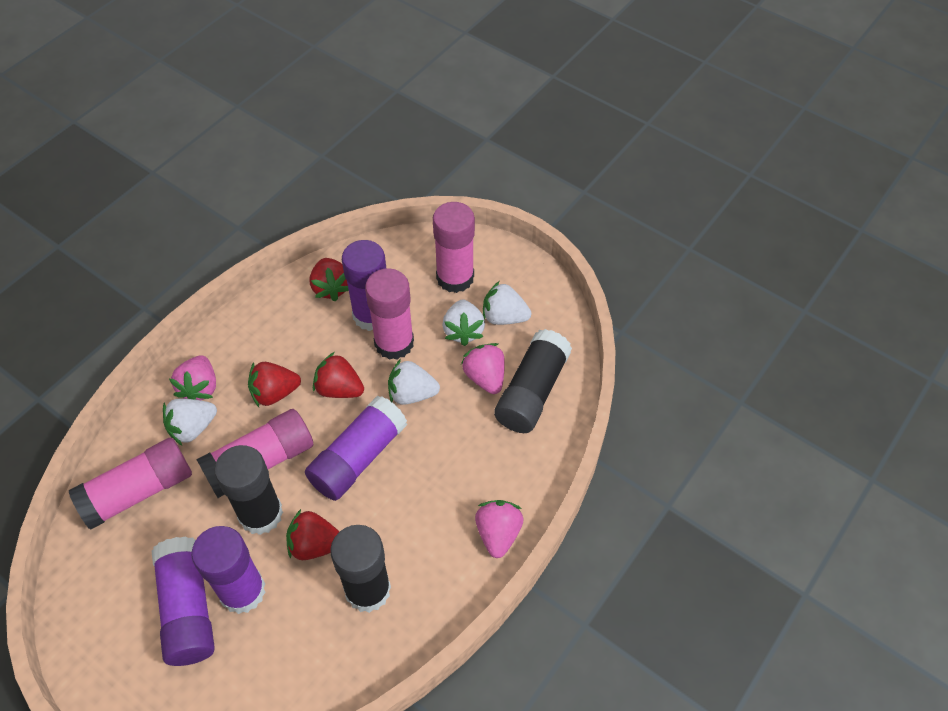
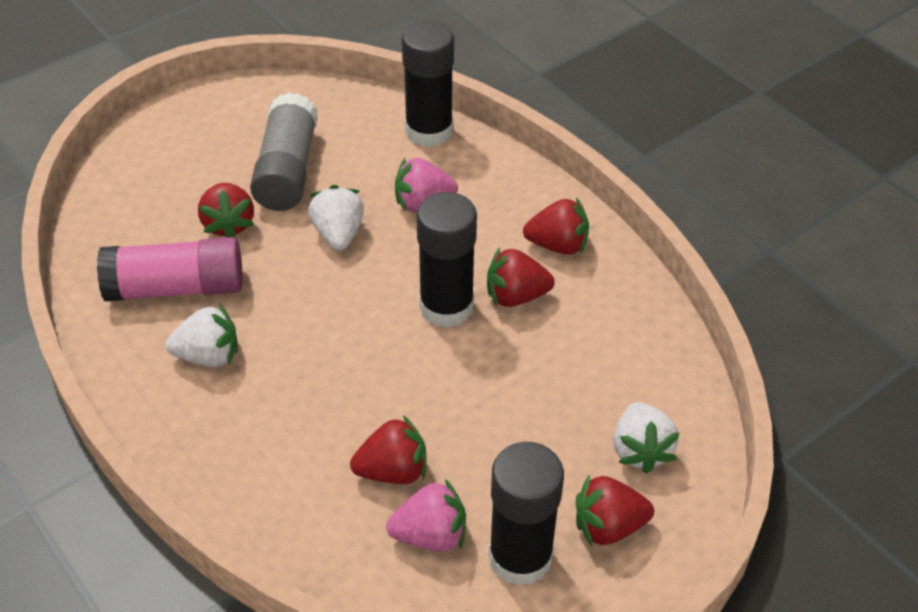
grey glue stick: none = 0 -> [250,92,318,211] = 1
pink glue stick: [69,438,192,530] [196,409,313,498] [365,268,414,360] [433,202,475,293] = 4 -> [97,237,243,302] = 1
pink strawberry: [169,355,216,400] [461,343,505,394] [475,500,523,558] = 3 -> [386,479,466,551] [395,158,458,212] = 2
purple glue stick: [152,537,215,666] [192,526,266,614] [305,395,407,501] [342,240,387,331] = 4 -> none = 0
red strawberry: [248,362,301,407] [286,509,339,560] [309,258,349,301] [313,352,364,398] = 4 -> [198,183,254,238] [350,415,426,484] [487,248,555,307] [523,197,589,255] [576,474,654,546] = 5
white strawberry: [163,398,217,445] [388,359,440,405] [443,299,485,346] [483,281,531,325] = 4 -> [166,304,238,367] [308,185,364,251] [613,402,679,474] = 3

